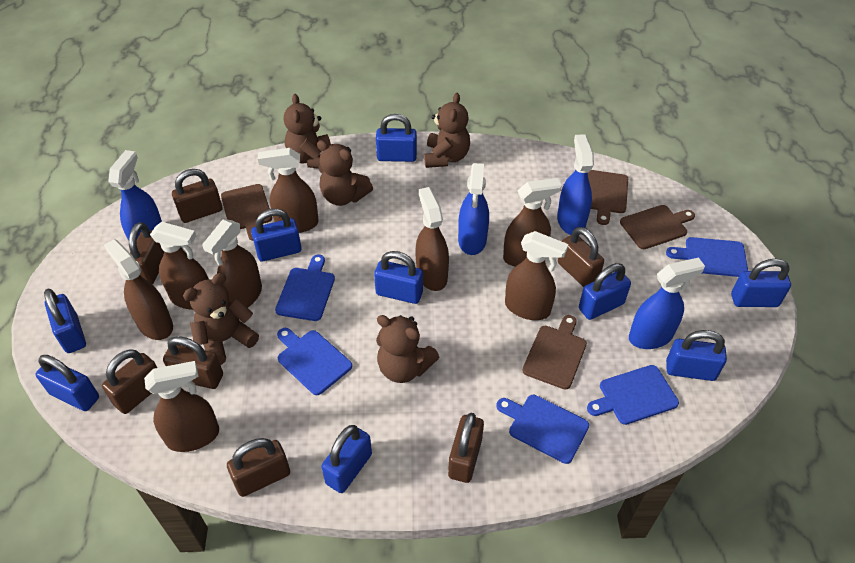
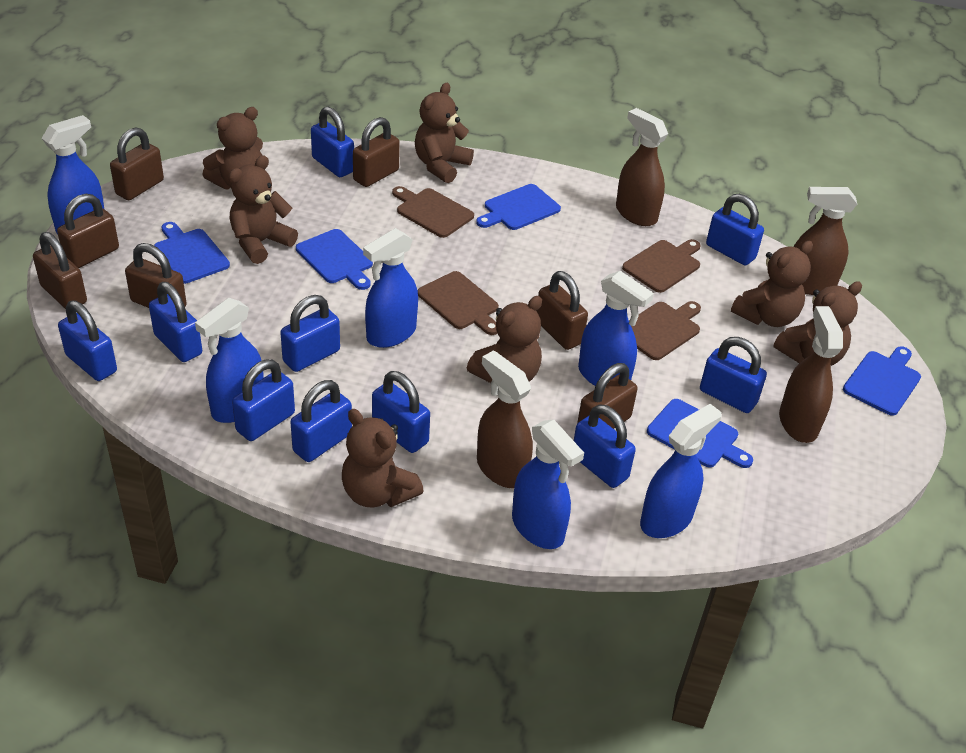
blue padlock: [35,355,99,411] [44,289,86,353] [251,208,301,261] [321,425,372,493] [374,251,423,304] [376,114,417,162] [579,263,631,320] [666,330,727,381] [731,259,791,307] = 9 -> [58,301,117,381] [149,282,202,362] [232,359,295,441] [280,295,340,372] [290,380,352,462] [311,107,354,177] [372,371,430,453] [574,404,636,488] [700,337,767,413] [706,194,764,265] = 10
blue spray bottle: [108,150,162,241] [458,163,489,255] [557,134,594,235] [629,257,705,349] = 4 -> [42,115,104,234] [195,298,264,423] [363,228,418,348] [512,420,584,549] [578,271,654,386] [640,404,722,538] = 6
brown spray bottle: [104,239,173,340] [144,361,219,452] [150,222,209,310] [202,220,262,308] [258,148,319,233] [415,187,449,291] [503,178,562,267] [505,231,568,320] = 8 -> [477,350,533,489] [616,108,668,226] [779,306,843,443] [794,187,857,295] = 4
brown teddy bear: [183,273,259,365] [284,94,331,168] [317,140,373,206] [376,315,440,383] [424,93,470,168] = 5 -> [202,107,263,190] [228,155,298,264] [342,409,424,507] [415,83,474,183] [467,296,542,383] [731,241,813,327] [774,281,862,366] = 7

